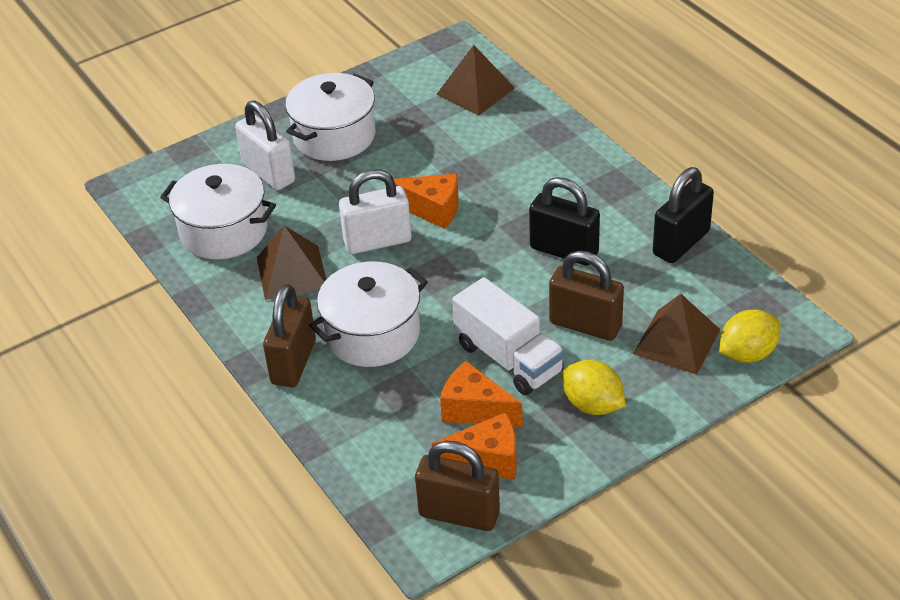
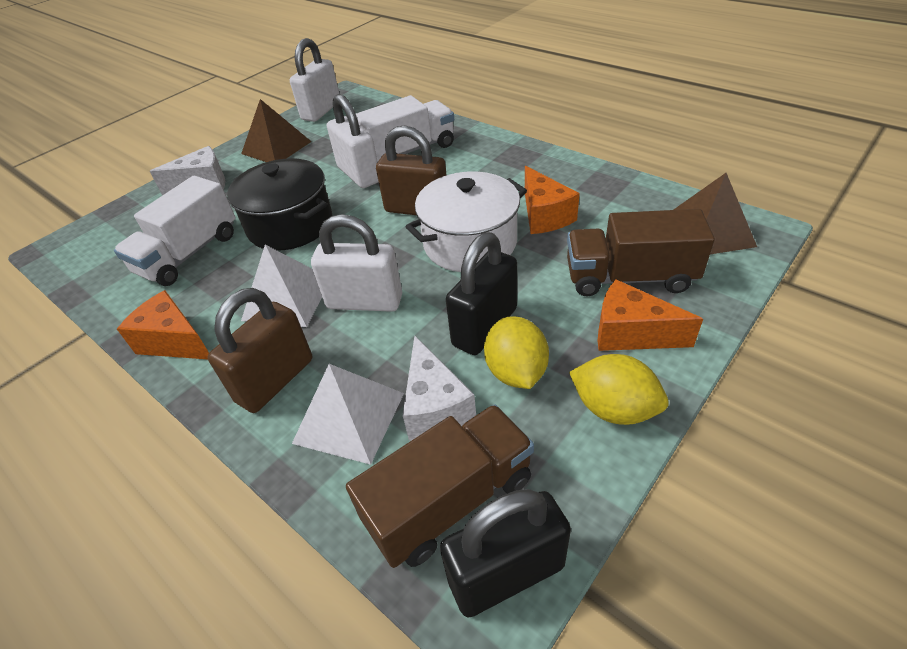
black pot: none = 0 -> [227,158,332,251] = 1
brown padlock: [263,284,316,387] [415,441,500,531] [549,251,624,341] = 3 -> [208,288,312,413] [376,125,447,215] = 2
brown pyramid: [257,225,326,300] [437,45,515,115] [633,294,721,375] = 3 -> [241,99,312,162] [674,173,757,254] = 2
brown truck: none = 0 -> [346,404,534,568] [567,209,715,296] = 2
white cheese: none = 0 -> [150,146,225,195] [403,336,476,441] = 2
white padlock: [235,100,295,190] [339,169,412,254] = 2 -> [290,38,339,122] [311,214,402,312] [327,94,379,188] = 3
white pot: [160,164,276,259] [285,73,376,161] [309,261,428,367] = 3 -> [406,171,527,272] = 1
white pyramid: none = 0 -> [241,245,322,327] [292,364,404,465] = 2
white truck: [452,277,565,395] = 1 -> [114,176,236,286] [356,95,454,161] = 2

